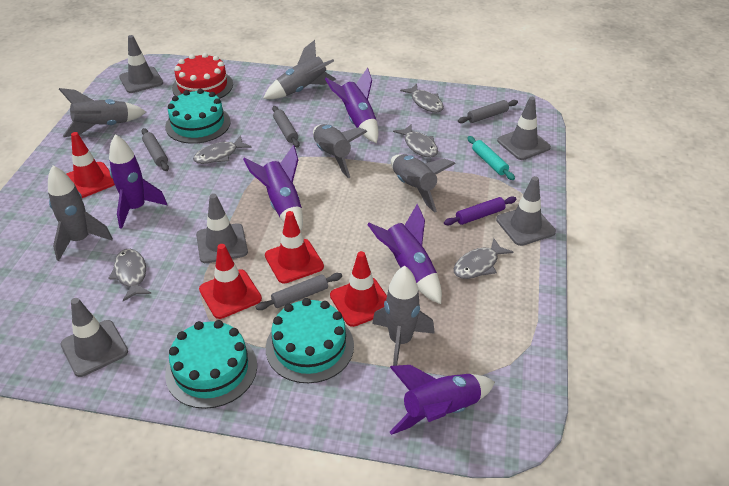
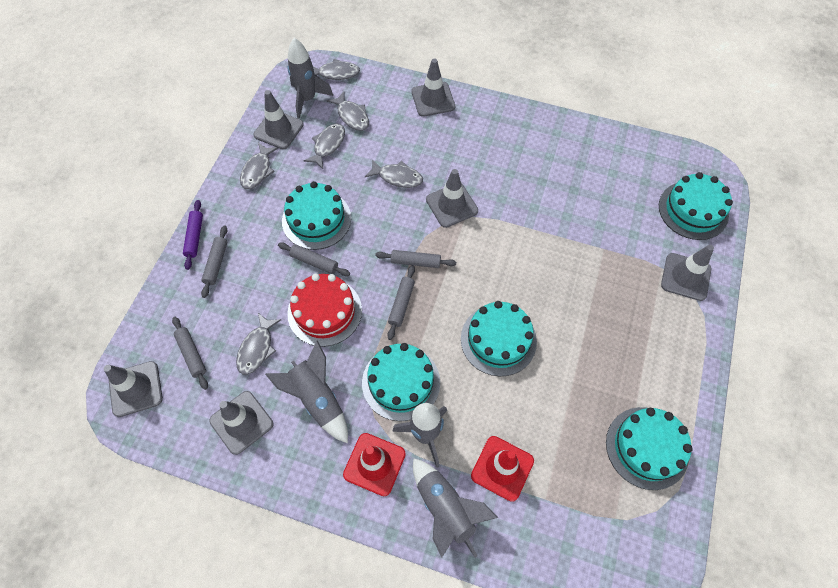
grey fish: [108,249,151,301] [193,135,252,164] [393,125,438,158] [400,84,444,113] [454,238,513,279] = 5 -> [236,313,281,375] [240,143,279,189] [304,123,345,169] [313,59,360,80] [327,92,369,131] [365,159,423,188] = 6
grey rocket: [48,166,113,261] [59,88,146,137] [263,40,336,99] [313,124,367,178] [372,266,435,366] [391,154,456,213] = 6 -> [265,340,348,443] [287,38,333,119] [392,403,447,468] [413,458,498,558] = 4
grey rolling pin: [141,128,169,171] [256,273,342,310] [272,106,299,148] [458,100,518,123] = 4 -> [172,317,208,390] [201,226,227,298] [278,242,350,276] [375,250,456,268] [387,265,415,340] = 5
grey traffic cone: [61,298,128,377] [119,35,163,93] [196,194,248,263] [496,176,556,246] [497,97,551,160] = 5 -> [103,361,163,417] [209,391,273,455] [253,90,304,149] [411,58,455,117] [426,169,478,228] [661,245,714,301] = 6
purple rocket: [109,134,167,229] [243,145,303,231] [325,68,379,143] [367,204,442,304] [390,365,495,435] = 5 -> none = 0
red traffic cone: [66,132,115,198] [199,244,262,319] [265,211,324,284] [330,251,387,327] = 4 -> [343,433,406,496] [471,436,534,502] = 2
turquoise cake: [165,89,231,144] [165,320,257,409] [266,298,354,383] = 3 -> [282,181,351,250] [362,343,440,421] [461,301,537,376] [606,407,693,490] [659,172,733,240] = 5
turquoise rolling pin: [467,136,515,180] = 1 -> none = 0

